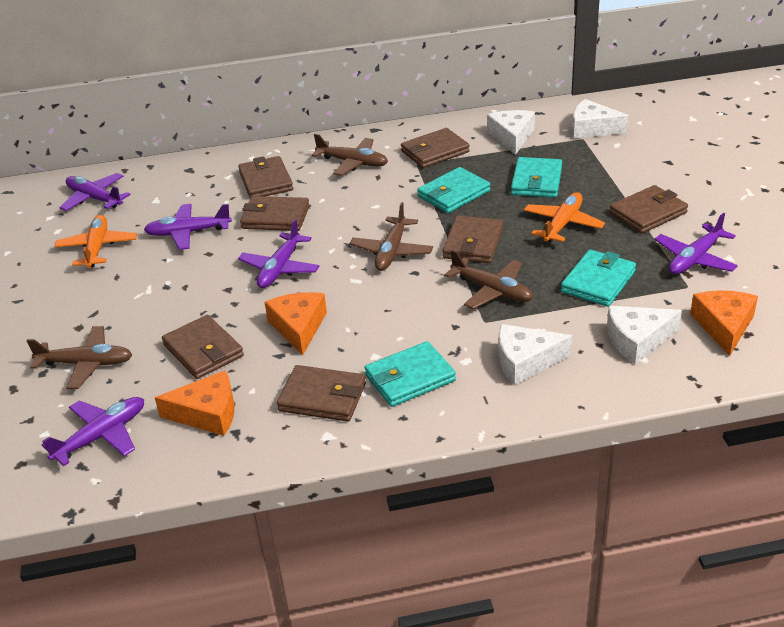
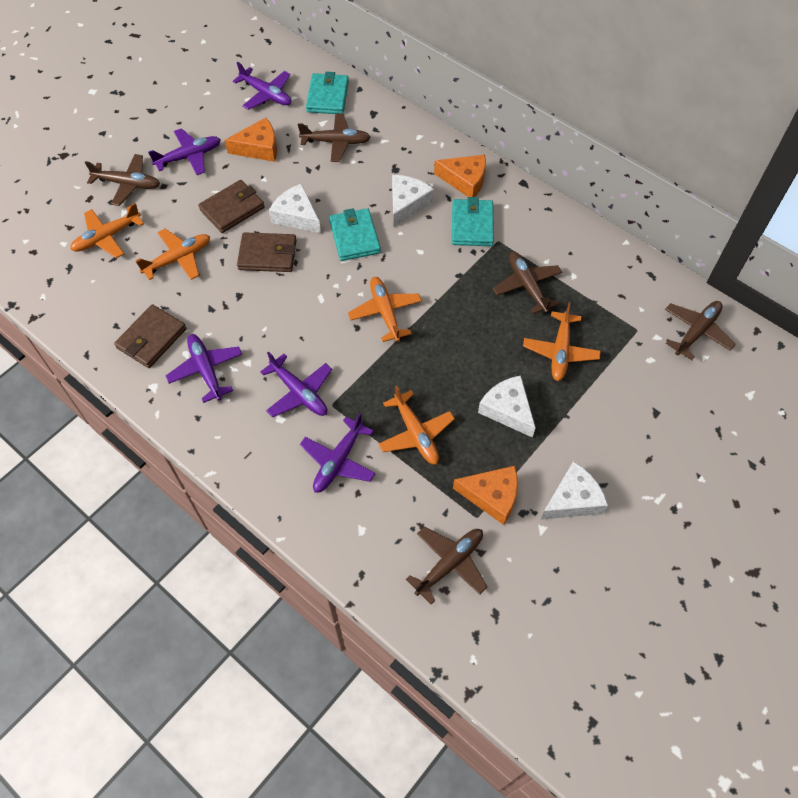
brown plane: [27,326,132,389] [312,134,388,176] [349,202,433,271] [444,250,533,309] = 4 -> [85,154,160,206] [298,113,371,162] [406,527,487,604] [493,252,562,314] [665,301,736,360] = 5
brown wallet: [162,315,244,379] [238,156,293,199] [240,196,310,231] [277,365,366,422] [401,128,470,168] [442,215,503,263] [609,185,688,233] = 7 -> [114,304,186,368] [198,180,265,233] [237,232,296,272] = 3
orange plane: [54,215,137,268] [524,192,605,242] = 2 -> [70,203,144,258] [136,229,210,280] [348,277,422,342] [379,385,455,465] [523,302,601,381] = 5
turquoise wallet: [364,341,456,407] [417,167,491,213] [511,157,562,198] [561,250,636,307] = 4 -> [306,72,349,114] [329,208,381,261] [452,197,494,246] = 3

